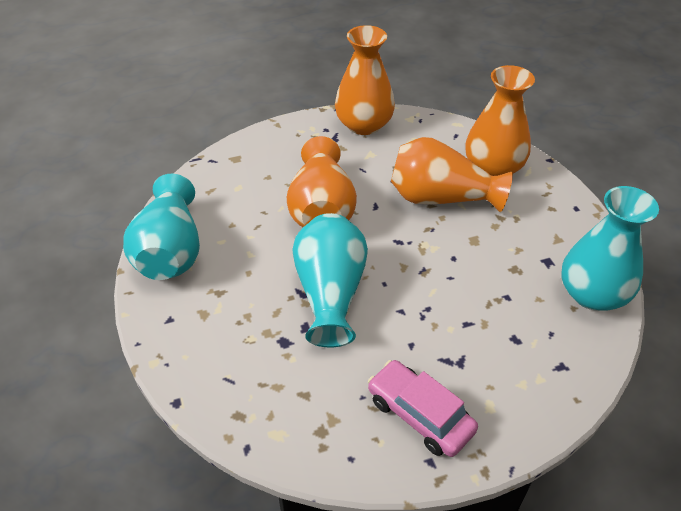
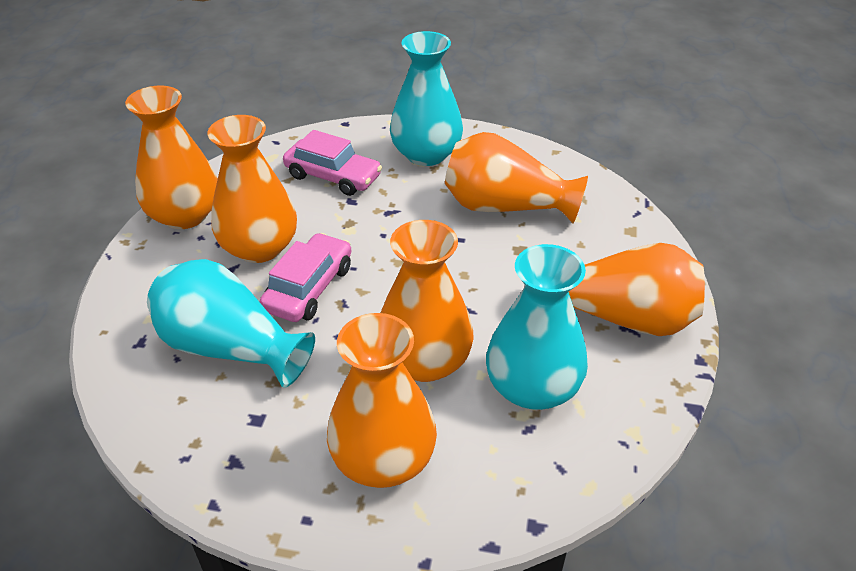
orange vase: [287,136,357,227] [335,25,395,135] [391,137,513,212] [465,65,535,176] = 4 -> [125,85,218,229] [207,115,297,263] [327,313,437,488] [381,220,474,382] [445,132,588,223] [569,243,705,336] = 6
pink car: [368,360,478,457] = 1 -> [260,233,352,322] [283,130,382,196] = 2

